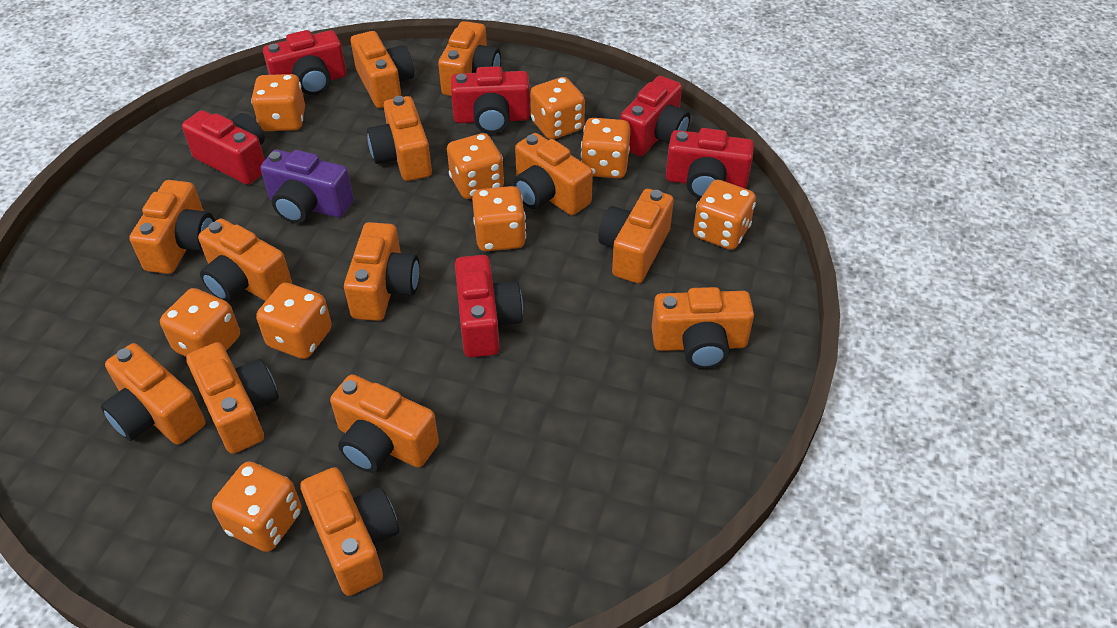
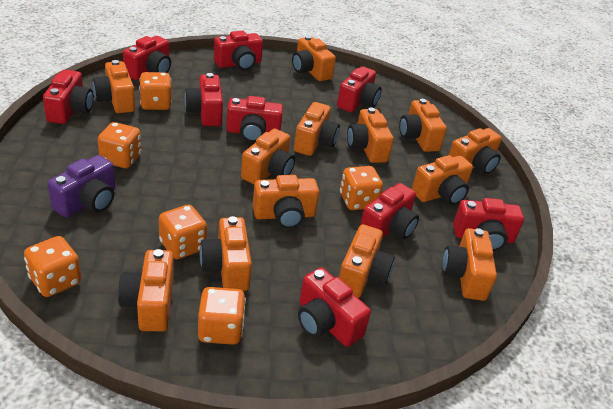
orange dice: [160,288,240,357] [212,461,302,552] [251,74,305,131] [256,283,332,359] [447,133,504,199] [472,186,526,251] [530,77,585,139] [581,118,631,178] [693,180,756,250] = 9 -> [24,236,81,297] [98,122,141,168] [139,72,172,110] [159,205,207,259] [198,287,246,345] [340,166,383,210] = 6
red camera: [182,110,265,185] [263,30,346,95] [451,66,530,134] [455,255,523,358] [620,76,690,156] [666,128,754,199] = 6 -> [43,70,93,124] [123,36,171,80] [184,73,223,126] [214,31,263,70] [226,96,283,142] [298,267,371,347] [337,66,382,112] [360,183,419,239] [453,198,524,251] = 9

